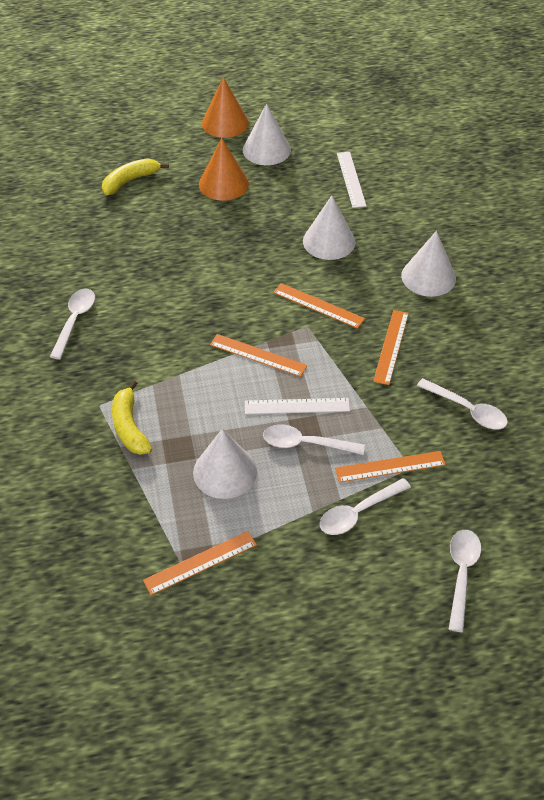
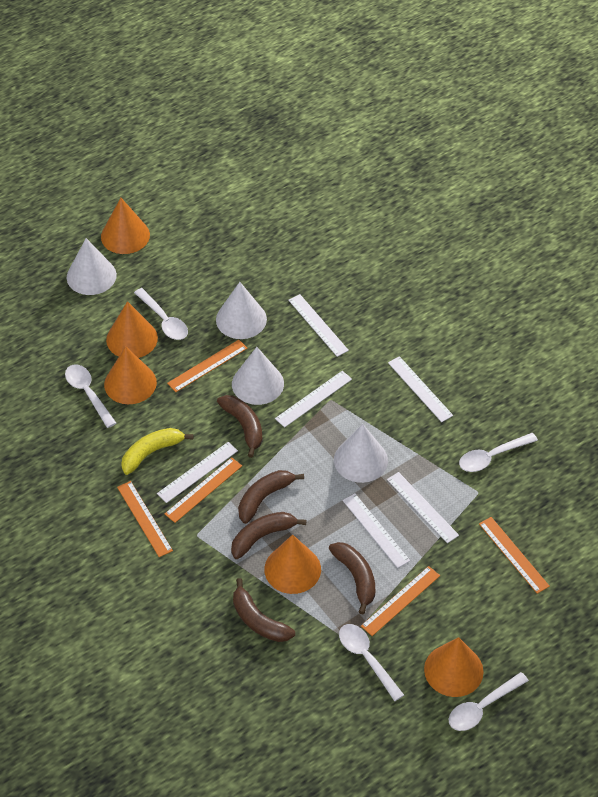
brown banana: none = 0 -> [217,395,262,458] [231,512,307,559] [233,578,295,642] [238,470,304,524] [329,542,375,614] = 5
orange cone: [199,138,249,201] [202,77,249,138] = 2 -> [101,198,150,254] [104,346,157,404] [106,301,158,358] [264,534,321,594] [424,637,484,697] = 5
white ruler: [245,398,350,414] [337,152,367,208] = 2 -> [157,442,238,503] [275,371,352,428] [288,294,349,357] [342,493,410,568] [387,472,459,543] [388,356,453,422] = 6
yellow banana: [102,158,169,195] [112,380,152,455] = 2 -> [121,428,194,475] = 1

